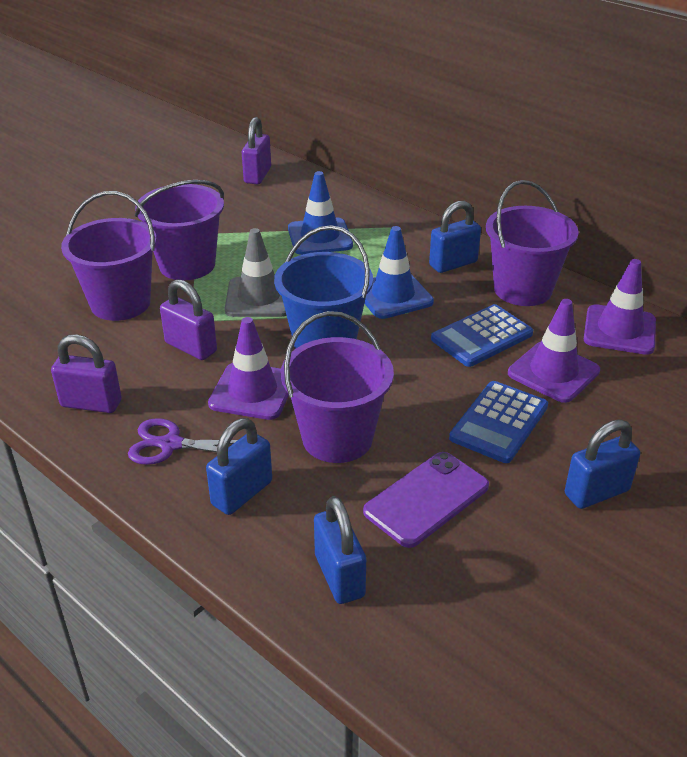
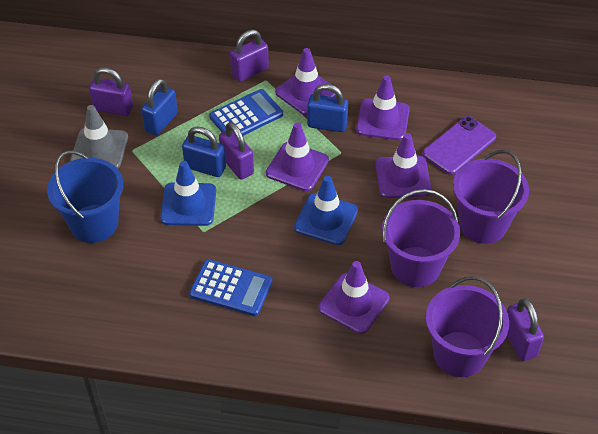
blue padlock: [206,418,272,515] [314,496,366,604] [429,201,481,273] [565,419,640,509] = 4 -> [141,78,178,135] [182,126,226,177] [307,84,348,132] = 3
purple bucket: [61,191,157,321] [135,180,224,280] [281,311,394,463] [486,180,579,306] = 4 -> [382,189,460,287] [426,276,509,377] [453,150,529,244] = 3
purple padlock: [51,334,122,413] [160,279,217,360] [242,117,271,184] = 3 -> [89,67,133,116] [219,122,254,180] [230,30,269,82] [507,298,544,361] = 4
purple scissors: [128,418,238,465] = 1 -> none = 0
purple traffic cone: [208,317,289,420] [508,299,600,403] [584,259,656,355] = 3 -> [266,123,329,191] [275,48,336,115] [318,261,390,334] [356,75,410,140] [376,133,431,198] = 5

